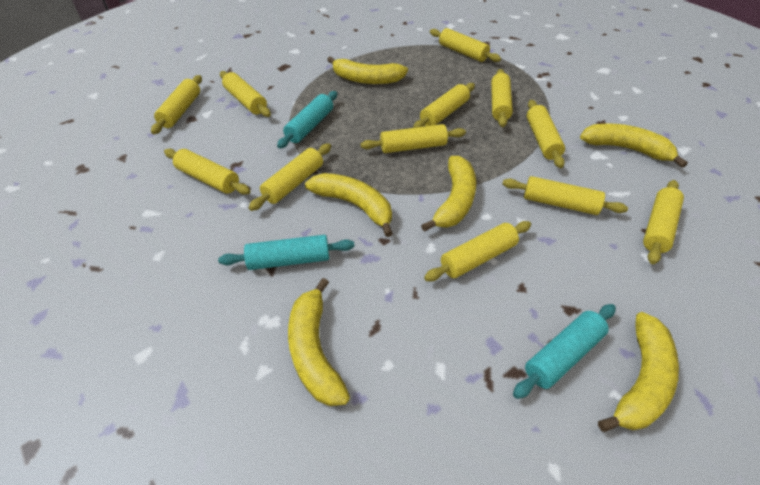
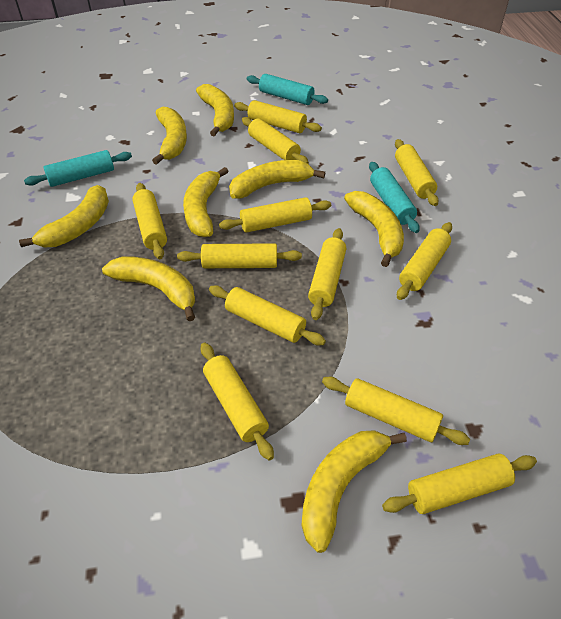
yellow banana: [288,278,350,406] [305,173,393,237] [327,56,408,84] [421,156,476,232] [580,123,688,168] [598,312,679,432] = 6 -> [19,185,109,248] [102,256,195,321] [152,107,187,165] [183,167,229,237] [196,84,234,137] [229,160,325,199] [301,430,407,553] [344,191,404,267] = 8

